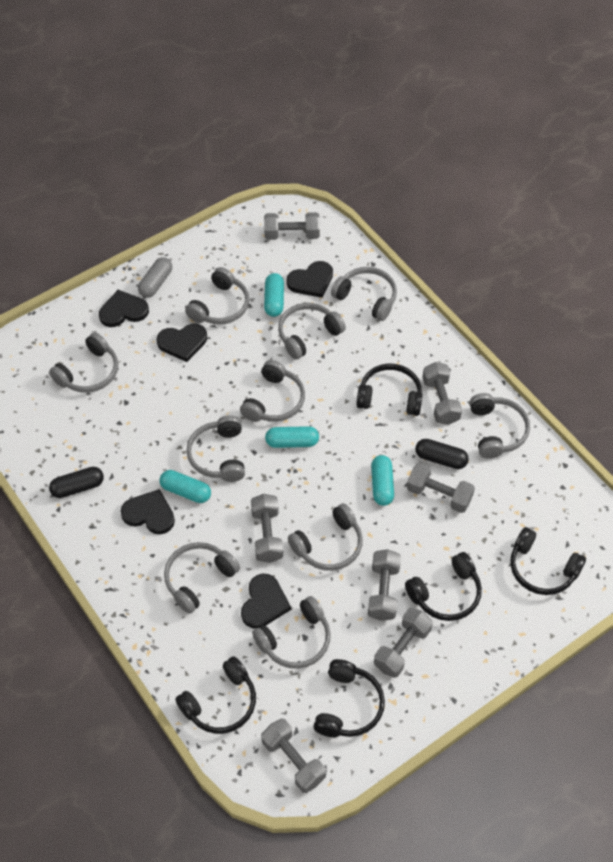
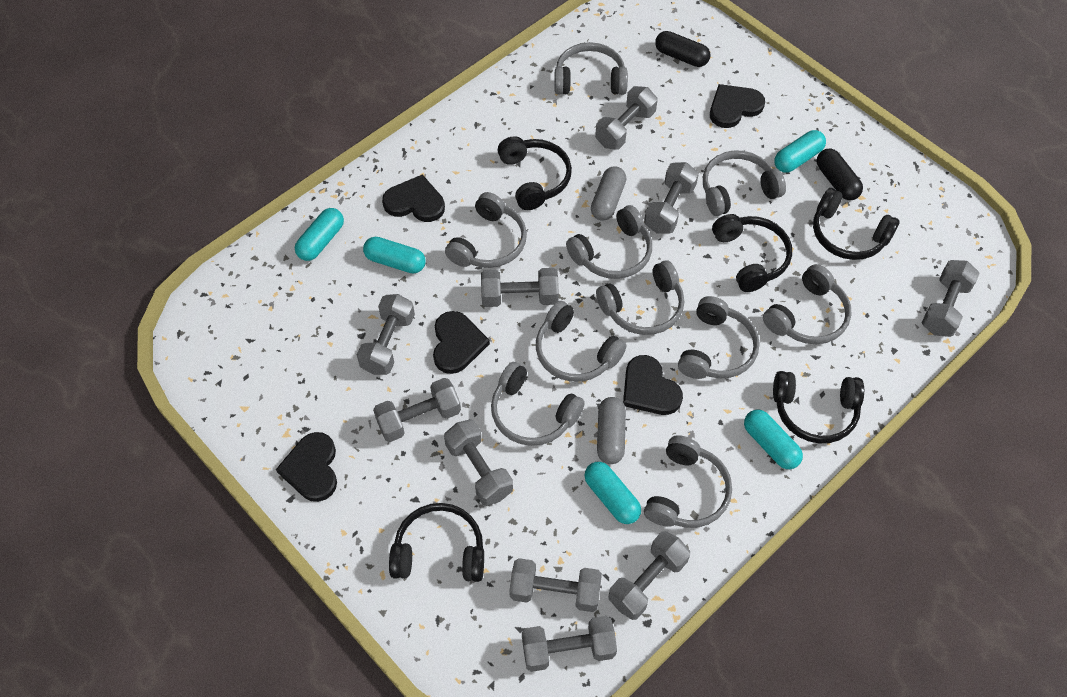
grey capsule: [138,257,172,298] = 1 -> [591,166,626,221] [597,397,626,464] = 2
grey dumbbell: [251,494,283,563] [261,718,326,793] [264,212,320,240] [368,549,401,621] [374,608,433,678] [407,463,475,513] [422,362,462,425] = 7 -> [357,294,415,375] [373,378,461,442] [444,419,513,506] [481,268,559,307] [509,558,602,612] [522,616,617,672] [595,86,658,150] [608,531,690,620] [644,162,699,234] [922,260,980,337] = 10
turquoise capsule: [160,470,211,503] [264,273,284,317] [265,426,319,448] [371,455,394,506] = 4 -> [295,208,344,261] [363,237,426,274] [584,462,641,524] [744,410,803,469] [774,130,826,173] = 5

